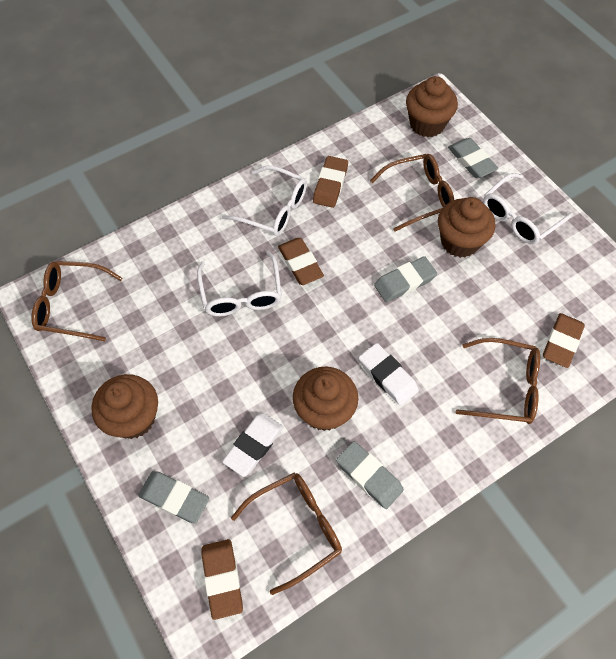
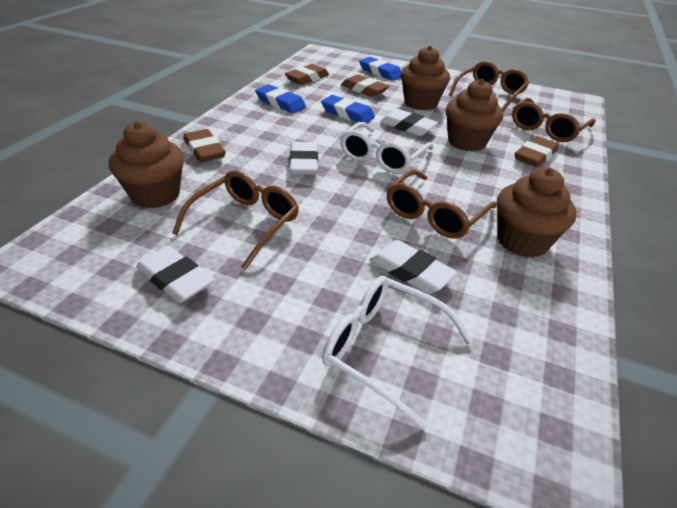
blue eraser: none = 0 -> [255,84,306,113] [321,95,375,123] [359,57,401,81] = 3
grey eraser: [138,471,209,523] [336,441,404,509] [374,256,437,302] [448,138,498,178] = 4 -> none = 0
white eraser: [222,413,283,477] [359,343,419,406] = 2 -> [136,246,214,303] [290,142,318,175] [370,240,457,294] [380,109,438,136] = 4
white glasses: [197,251,282,317] [222,166,307,236] [483,173,573,245] = 3 -> [322,276,473,430] [340,122,433,174] = 2

